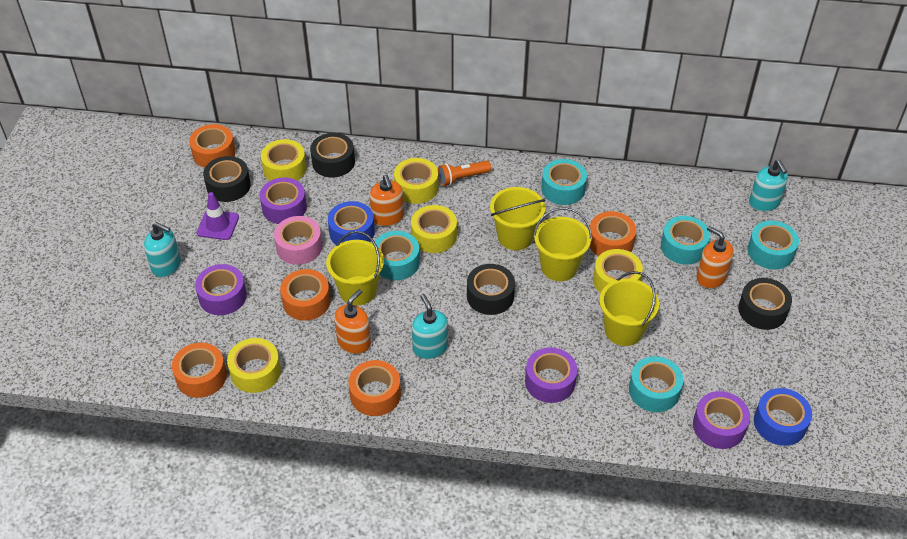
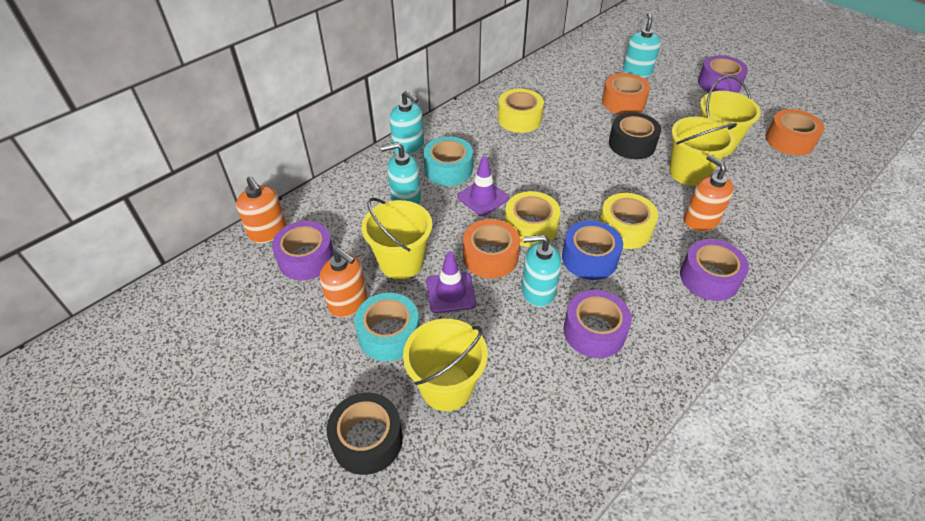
black tape: [203,156,251,202] [310,133,355,177] [467,264,515,315] [738,278,792,330] = 4 -> [327,393,403,475] [609,113,661,159] = 2
blue tape: [328,201,375,245] [754,388,812,446] = 2 -> [562,220,623,280] = 1
orange flashlight: [438,161,491,186] = 1 -> none = 0
orange tape: [172,343,227,398] [189,124,236,168] [280,269,330,321] [348,360,401,416] [589,211,636,256] = 5 -> [463,219,520,278] [602,73,650,115] [766,109,824,156] = 3
pink tape: [274,216,322,265] = 1 -> none = 0
purple traffic cone: [197,192,239,240] = 1 -> [426,251,476,313] [457,156,509,216] = 2
turquoise soap dispenser: [144,222,181,277] [412,294,448,359] [749,160,788,212] = 3 -> [381,142,421,204] [390,91,424,154] [521,235,561,307] [623,12,661,78] = 4
turquoise tape: [375,231,420,280] [541,159,587,205] [629,356,684,412] [661,216,710,265] [748,220,799,270] = 5 -> [354,293,420,361] [423,136,473,186] = 2
yellow tape: [227,338,281,393] [261,139,307,181] [394,158,438,204] [411,205,457,253] [593,249,643,293] = 5 -> [498,89,544,133] [505,191,561,247] [599,193,658,249] = 3

